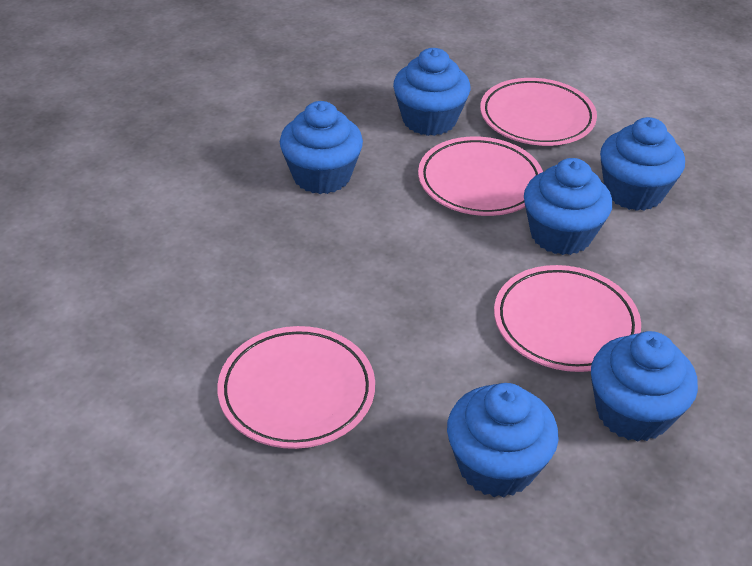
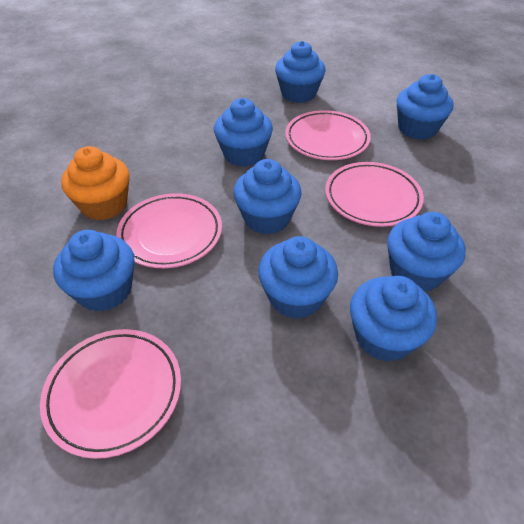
blue cupcake: [280,101,363,194] [393,48,470,136] [447,383,559,497] [524,158,612,255] [591,331,698,442] [600,117,685,211] = 6 -> [53,230,135,312] [214,98,273,167] [233,159,302,234] [258,236,338,319] [275,41,325,103] [350,276,437,362] [387,212,466,292] [397,74,453,140] = 8
orange cupcake: none = 0 -> [61,146,129,220] = 1

